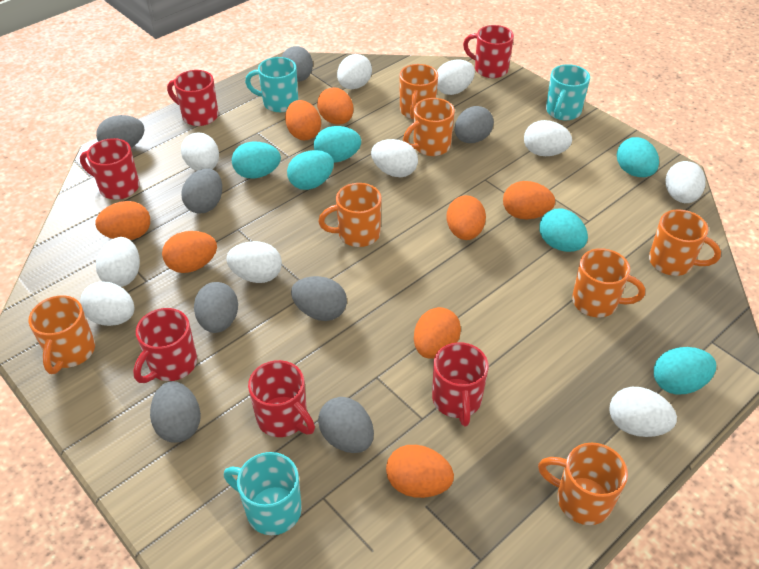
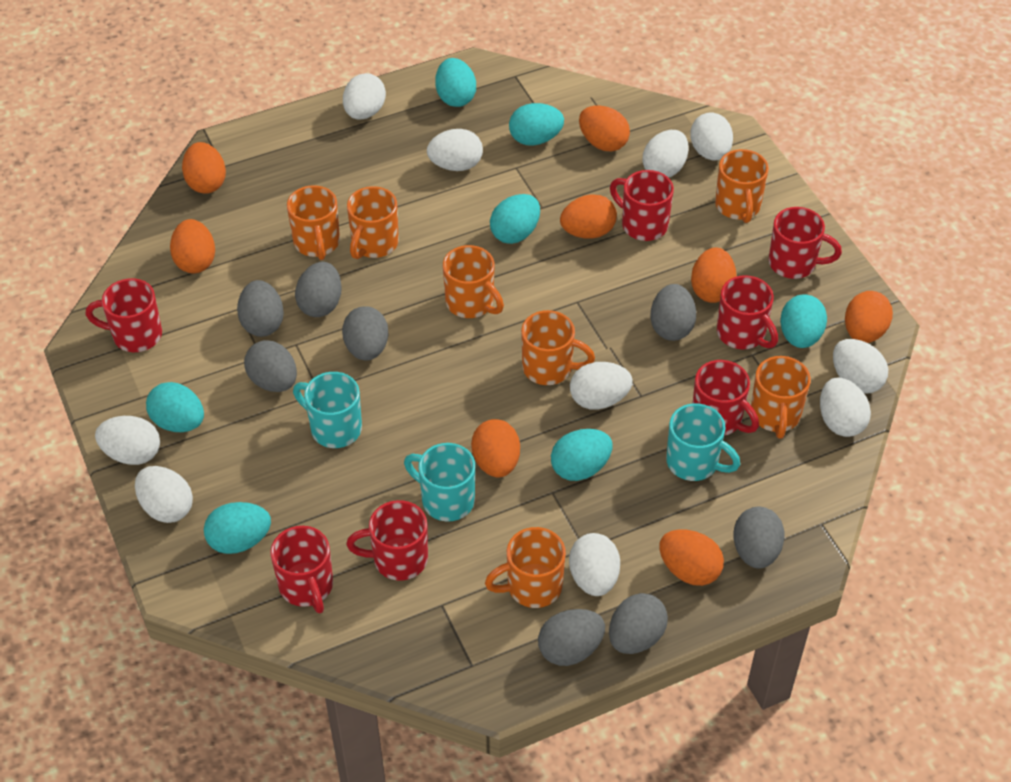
red mug: [80,138,139,200] [133,308,197,383] [167,70,218,126] [248,360,315,437] [432,342,489,426] [463,25,514,78] = 6 -> [86,278,162,352] [270,526,333,613] [346,500,428,581] [610,170,674,241] [692,360,759,436] [717,275,778,349] [769,207,842,279] = 7
turquoise egg: [232,141,281,179] [287,150,334,190] [314,126,361,163] [539,209,588,252] [617,137,659,177] [654,347,716,394] = 6 -> [146,382,204,432] [204,502,271,554] [435,58,476,107] [490,194,540,244] [509,103,564,146] [551,429,613,481] [780,294,827,348] = 7

